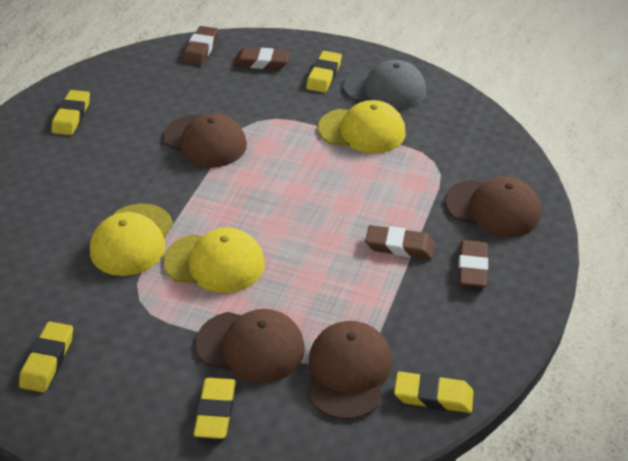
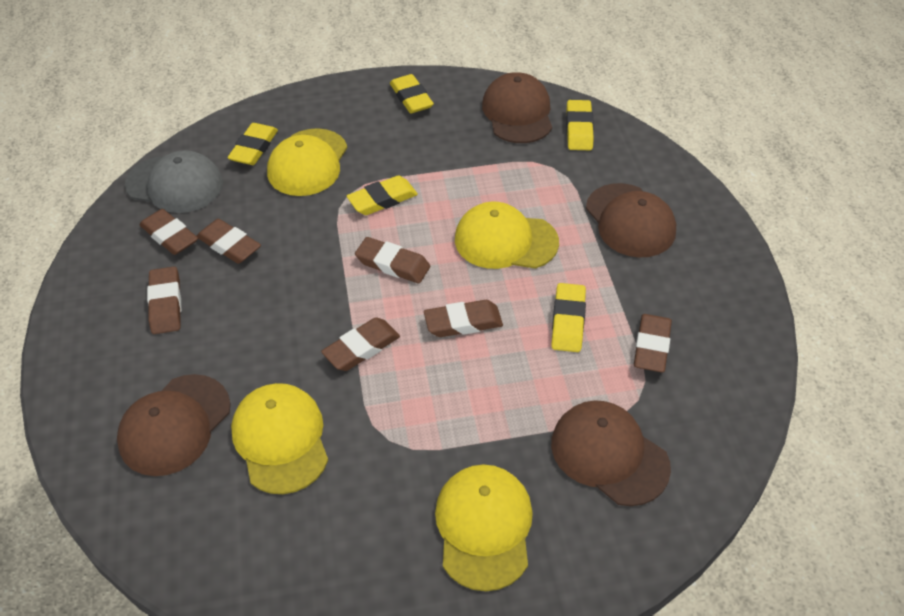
brown eraser: [183,26,218,66] [234,48,290,69] [365,225,435,259] [458,240,488,287] = 4 -> [139,209,198,255] [147,267,181,334] [197,219,261,264] [321,318,400,371] [355,237,430,283] [424,300,503,337] [634,314,672,372] = 7
yellow cap: [90,204,173,276] [163,227,265,293] [318,100,406,153] = 3 -> [231,383,328,494] [267,128,347,196] [435,465,533,591] [455,202,559,269] = 4

